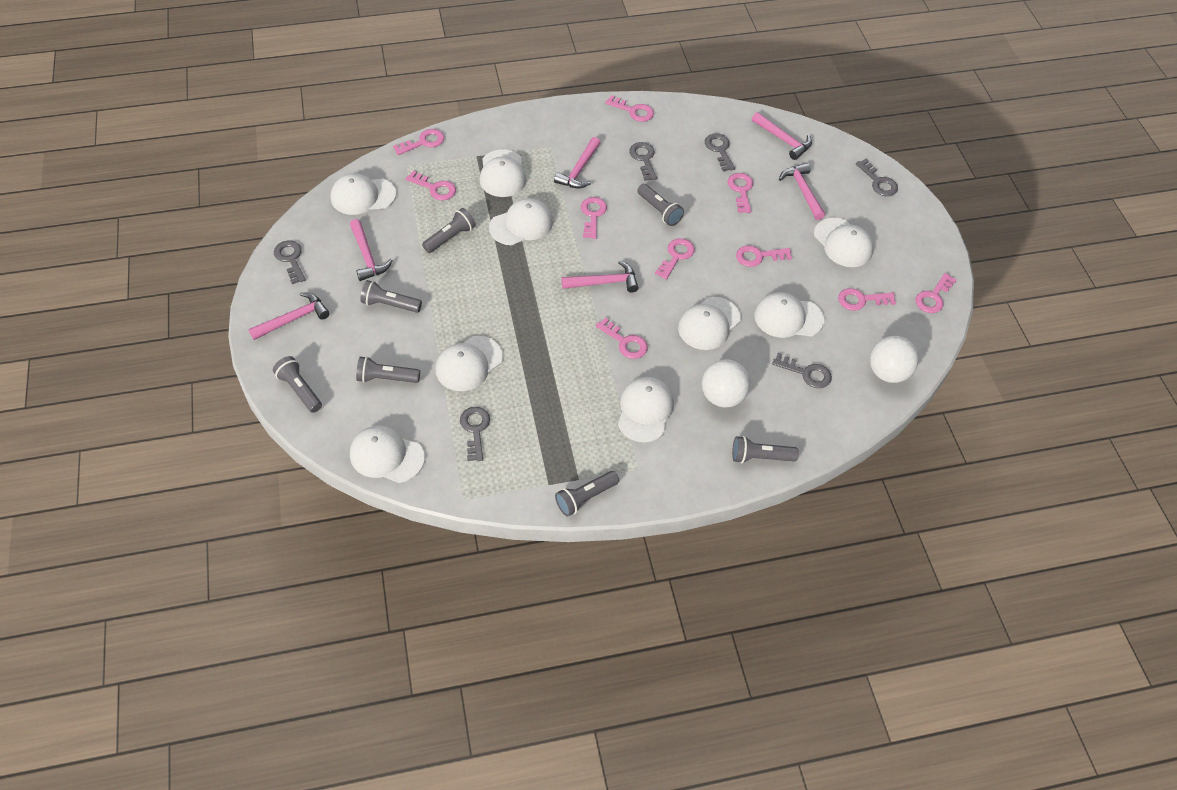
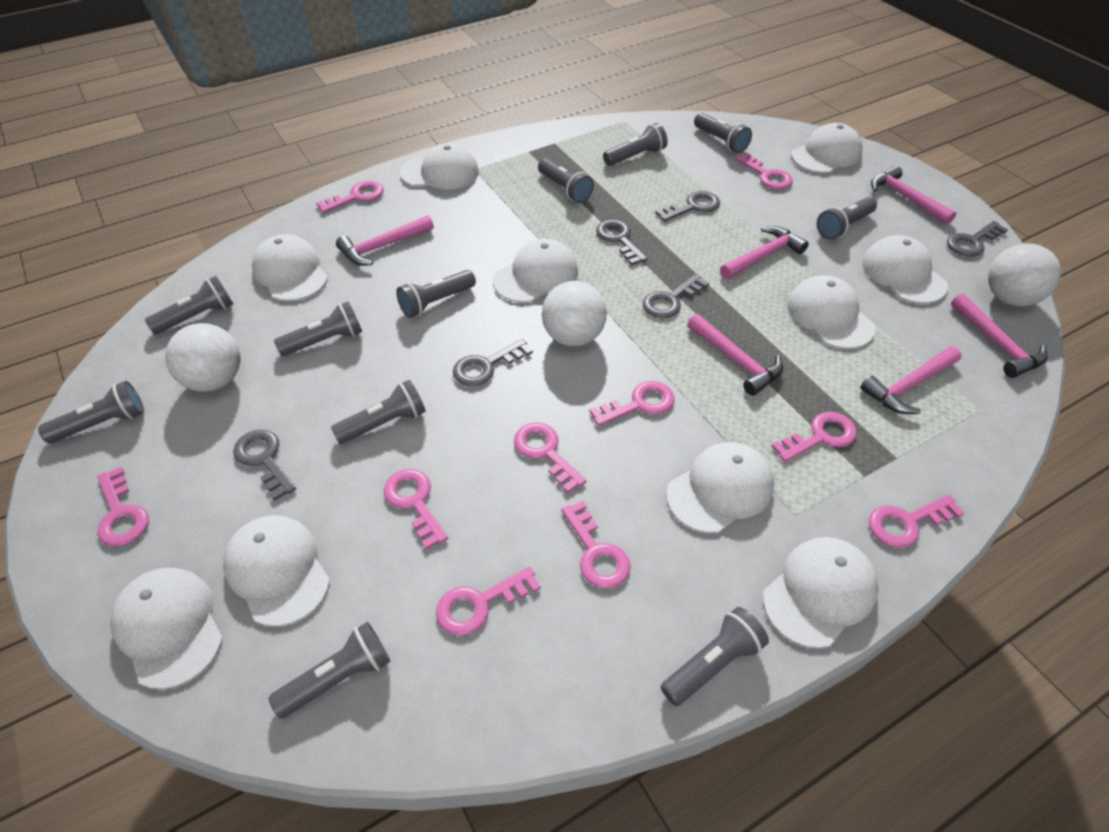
grey flashlight: [273,356,322,413] [356,356,420,383] [360,280,422,313] [422,208,476,253] [555,471,619,517] [637,184,684,226] [732,436,799,463] = 7 -> [38,381,144,443] [145,276,233,334] [268,622,391,718] [274,301,362,356] [331,380,426,444] [396,270,476,318] [538,158,594,203] [603,123,668,166] [661,607,769,706] [694,113,752,153] [817,197,877,240] = 11
white ball: [702,360,750,407] [870,336,919,383] = 2 -> [165,323,240,392] [542,281,607,346] [988,244,1061,307] = 3
white cap: [331,173,396,215] [350,426,425,483] [436,336,503,391] [479,149,527,197] [489,198,553,245] [618,377,674,442] [678,297,741,350] [754,292,824,338] [814,218,873,267] = 9 -> [110,568,223,689] [223,515,330,627] [252,234,328,301] [400,143,479,190] [493,239,578,303] [666,442,774,533] [763,537,879,649] [787,275,875,349] [791,123,863,173] [862,235,948,304] = 10

